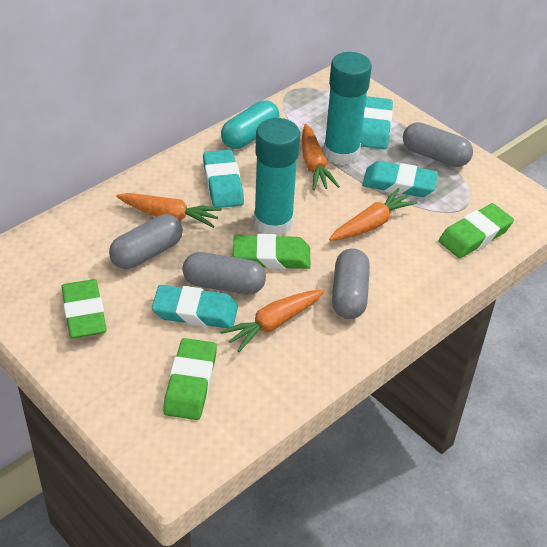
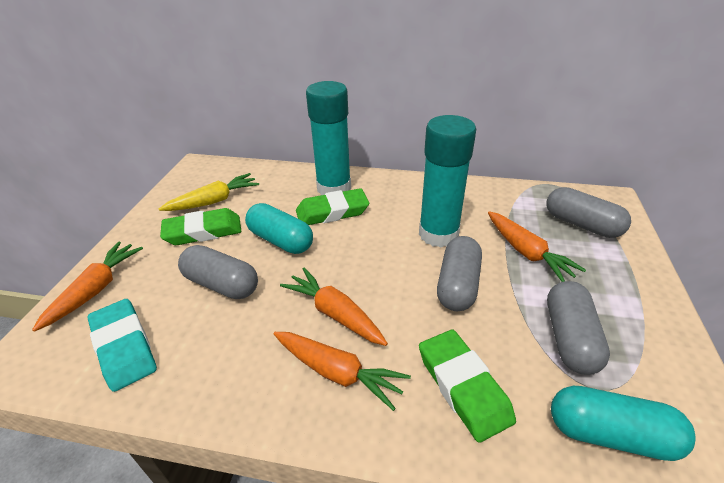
green eraser: [61,279,107,338] [163,338,217,420] [233,234,311,269] [439,203,514,258] = 4 -> [160,208,242,245] [296,188,369,225] [419,330,516,443] = 3
turquoise capsule: [221,100,280,149] = 1 -> [245,203,313,254] [551,386,696,461] = 2
turquoise eraser: [152,285,238,328] [203,149,244,208] [360,96,393,149] [362,161,438,197] = 4 -> [87,299,157,392] = 1
yellow carrot: none = 0 -> [159,173,259,211] = 1

